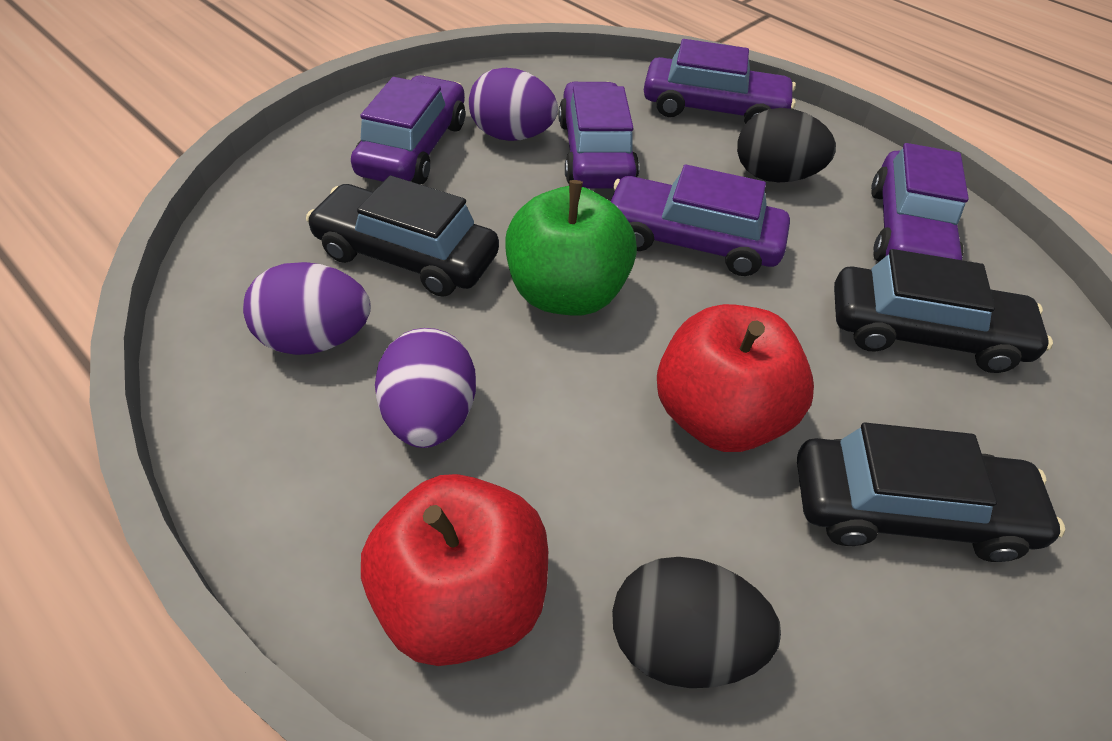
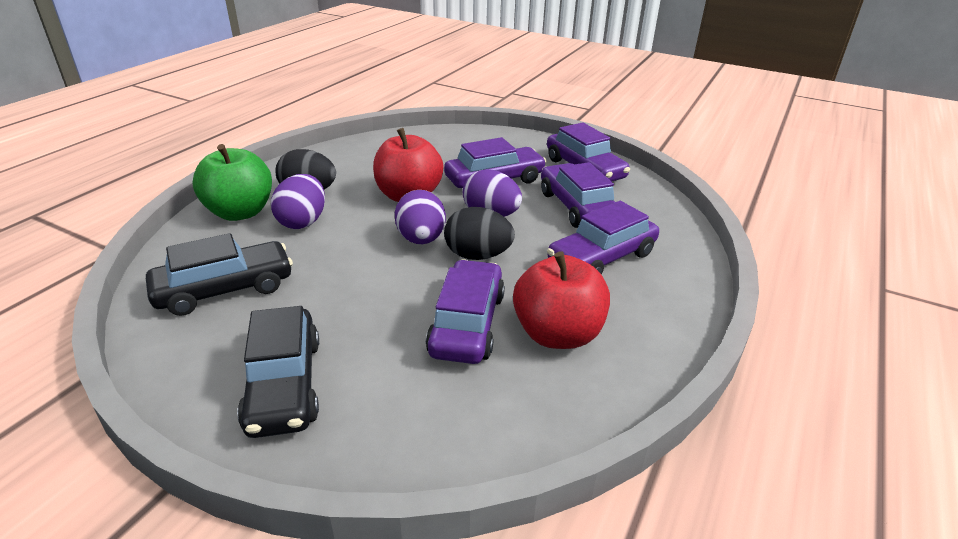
black car: [306,176,499,297] [797,423,1065,562] [834,249,1053,373] = 3 -> [146,233,293,316] [237,306,319,438] = 2

